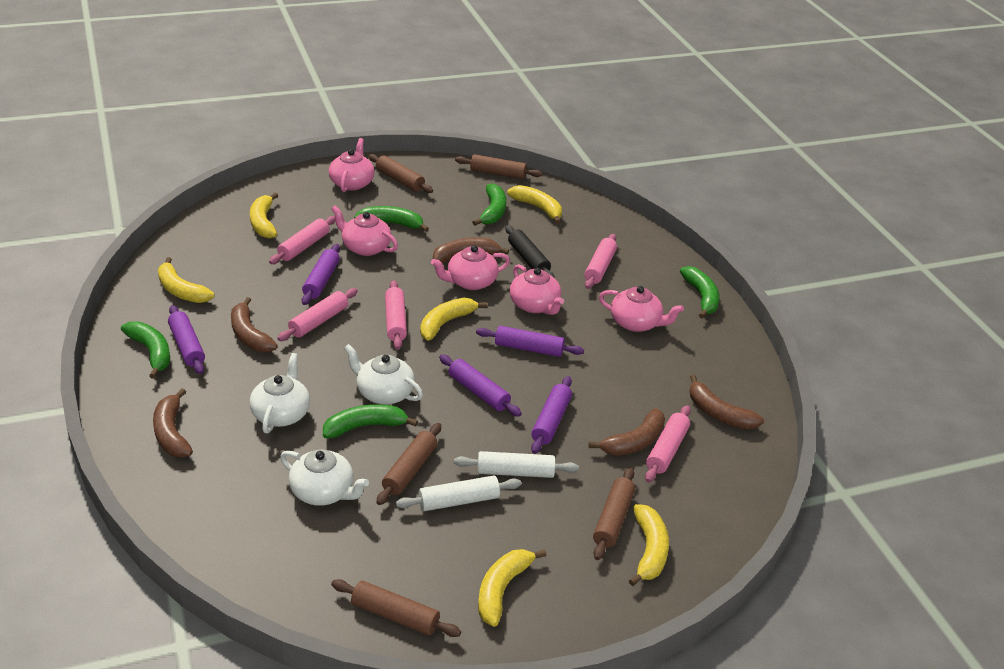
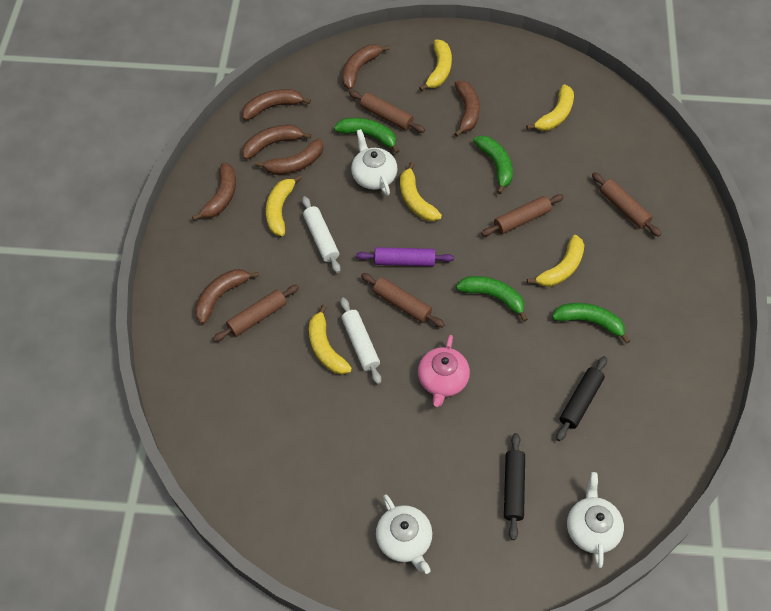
black rolling pin: [505,225,555,278] = 1 -> [504,433,525,540] [556,356,607,441] = 2
brown banana: [153,388,193,458] [231,297,278,352] [433,237,509,263] [588,408,665,456] [689,375,764,429] = 5 -> [192,163,236,221] [195,269,259,324] [242,89,311,120] [242,125,311,160] [255,138,323,175] [342,45,390,90] [454,81,480,137] = 7
green banana: [121,321,170,379] [323,404,418,438] [354,206,429,232] [472,184,506,226] [680,266,719,318] = 5 -> [334,118,399,154] [456,276,528,322] [473,136,513,194] [552,303,630,344] = 4
pink rolling pin: [269,216,335,264] [277,288,358,341] [385,280,407,350] [584,234,617,289] [645,405,691,483] = 5 -> none = 0
pink teapot: [329,138,375,192] [331,206,398,256] [431,245,510,290] [510,264,564,315] [599,286,684,332] = 5 -> [418,335,470,407] = 1
purple rolling pin: [168,305,205,374] [302,244,340,305] [439,354,522,417] [476,326,584,357] [531,376,572,454] = 5 -> [356,247,454,266] = 1

